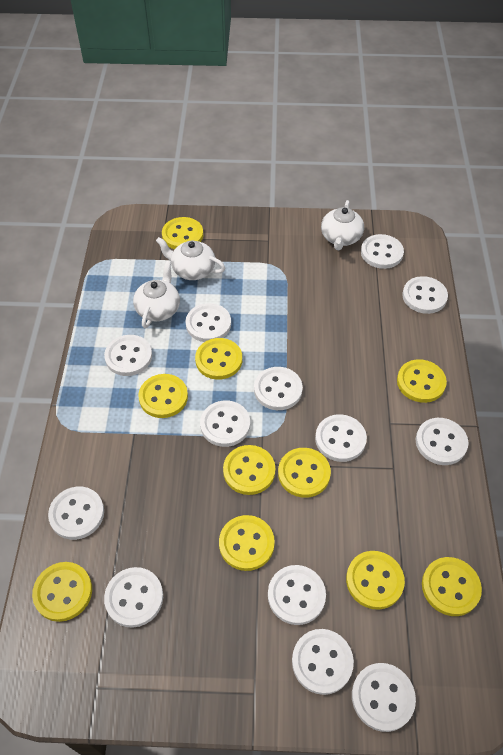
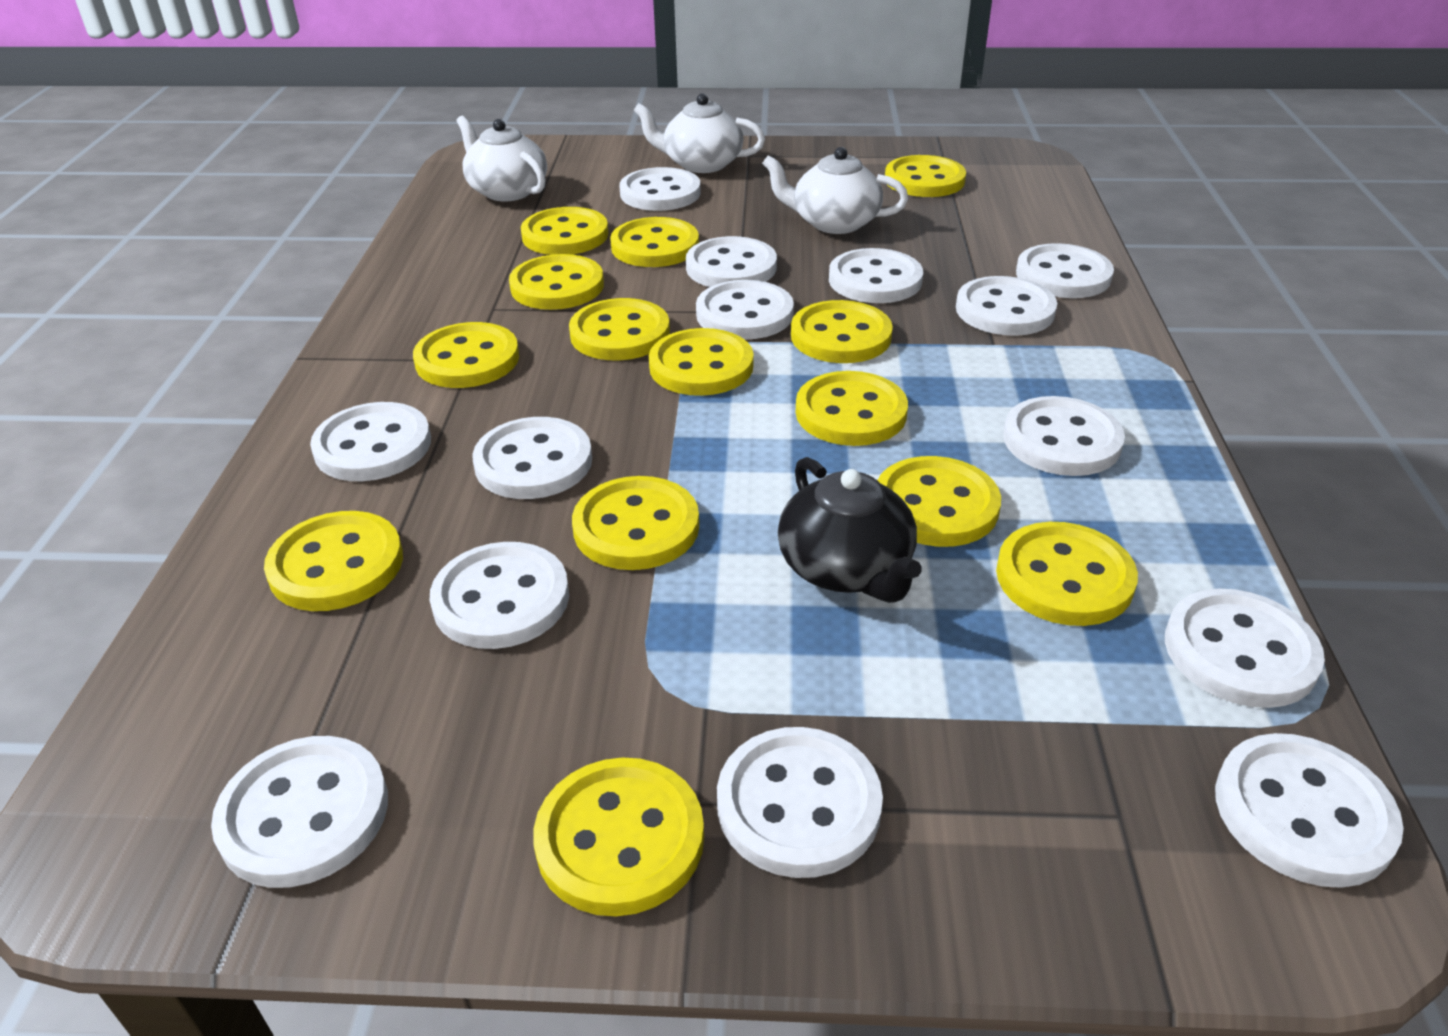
black teapot: none = 0 -> [778,457,922,603] = 1
white button: [48,487,104,540] [104,335,152,376] [104,567,163,628] [186,303,231,342] [200,400,250,447] [254,367,303,410] [268,565,326,625] [292,629,354,695] [315,414,367,462] [352,663,416,732] [361,234,404,269] [402,276,448,314] [416,418,468,465] = 13 -> [211,736,388,888] [310,402,431,481] [430,542,569,649] [472,417,592,499] [619,167,701,211] [686,236,777,287] [696,280,794,340] [717,727,883,878] [829,248,923,303] [956,276,1057,336] [1003,396,1125,476] [1016,243,1114,298] [1165,588,1325,708] [1215,733,1404,888] = 14
yellow button: [32,562,92,622] [138,374,188,418] [162,217,203,249] [195,338,242,380] [219,515,275,571] [223,445,275,495] [278,448,331,498] [346,551,405,610] [397,359,447,403] [422,557,482,616] = 10 -> [264,511,403,611] [413,322,519,388] [509,254,604,310] [521,207,609,255] [533,757,704,916] [569,298,670,360] [572,476,699,570] [610,217,699,267] [649,328,754,396] [791,300,893,363] [796,371,908,446] [877,456,1001,547] [885,155,966,197] [996,522,1138,626] = 14

